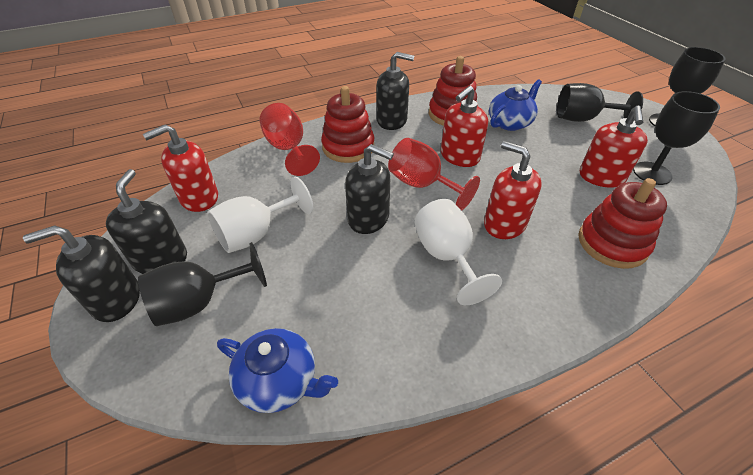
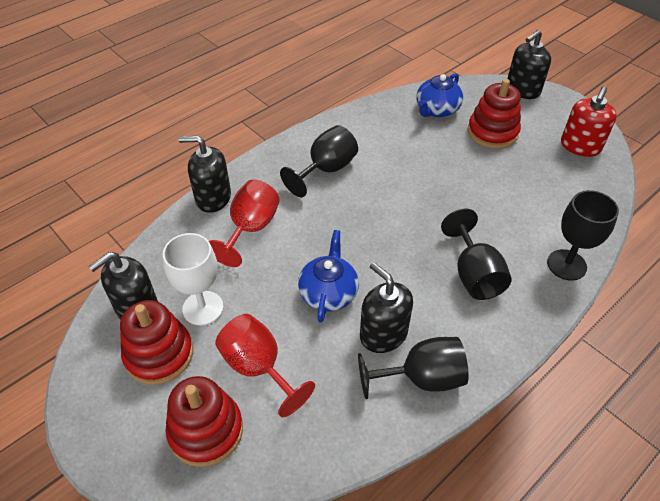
red soap dispenser: [143,124,218,212] [441,86,488,167] [484,141,542,239] [580,106,648,188] = 4 -> [561,86,617,157] = 1
white goblet: [207,177,313,253] [415,199,502,305] = 2 -> [163,233,223,325] = 1

